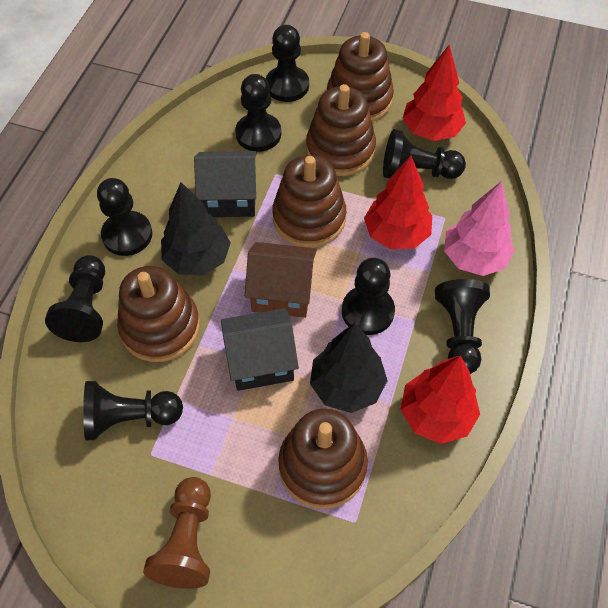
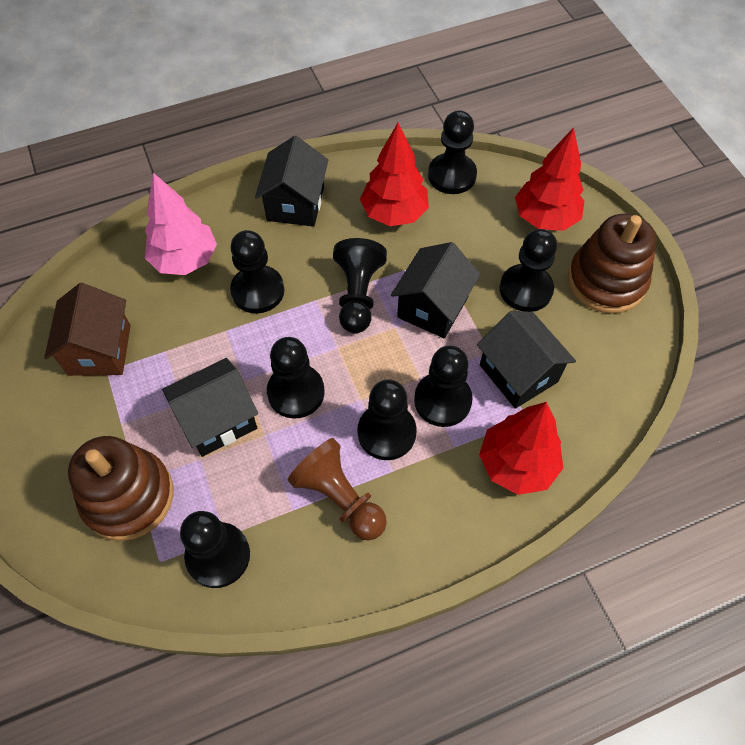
black house: [194,151,257,217] [221,308,299,391] = 2 -> [162,358,258,457] [255,136,328,227] [391,242,480,338] [477,311,576,409] = 4
black tree: [161,182,231,275] [310,323,388,413] = 2 -> none = 0
brown stacking toy: [117,266,200,362] [272,155,346,248] [278,408,368,509] [306,84,376,176] [327,32,394,122] = 5 -> [68,436,173,541] [568,214,657,314] = 2

